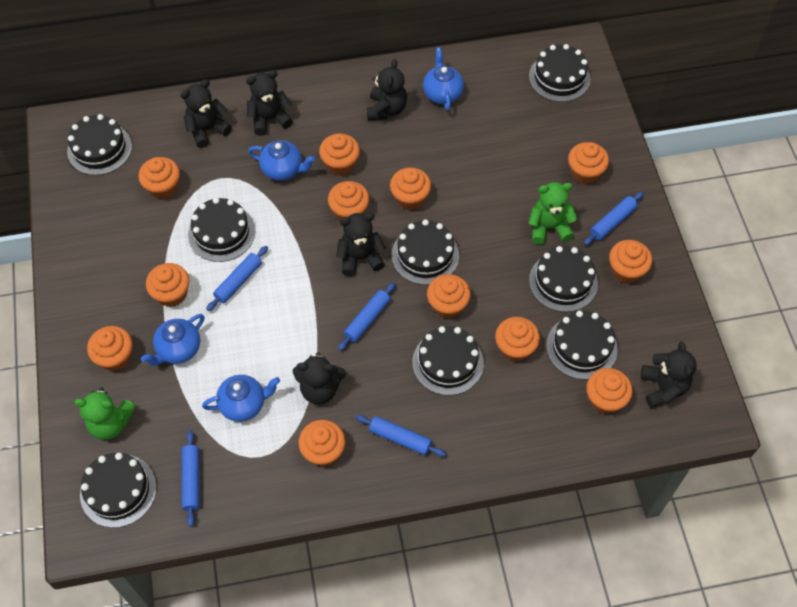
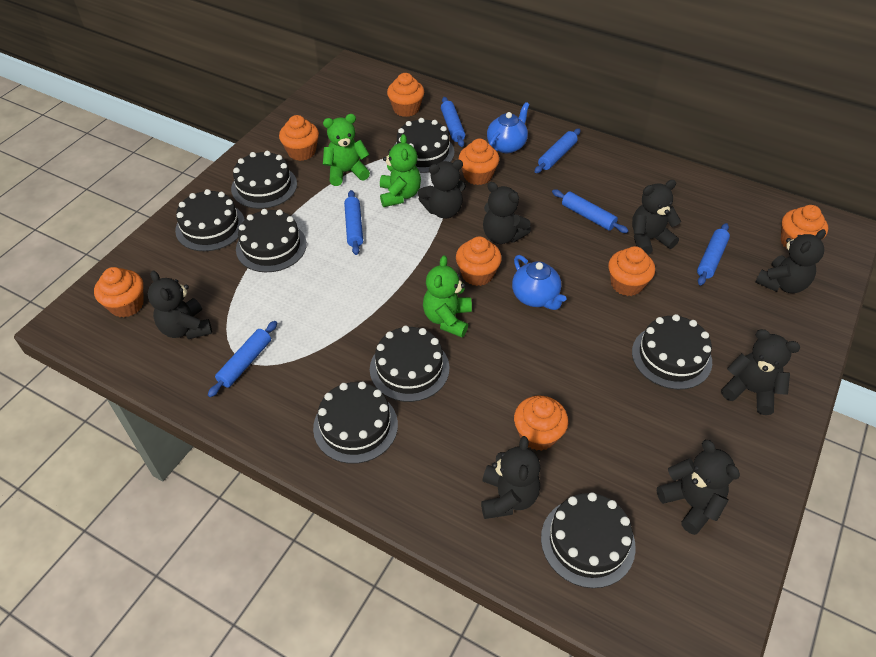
black teddy bear: [180,79,232,148] [246,70,293,136] [293,352,346,404] [336,213,386,276] [367,59,407,120] [641,341,697,408] = 6 -> [148,271,212,339] [418,160,466,219] [481,436,540,519] [483,182,531,244] [632,180,681,255] [657,440,740,535] [721,329,800,415] [755,229,826,293] = 8
blue rolling pin: [182,430,200,527] [206,246,268,311] [338,282,396,351] [355,415,446,457] [584,191,644,245] = 5 -> [208,321,277,397] [344,190,363,255] [441,97,465,147] [535,129,581,173] [552,190,629,233] [697,223,730,285] = 6
blue teapot: [141,314,205,366] [202,375,280,422] [248,140,315,181] [423,47,464,111] = 4 -> [487,102,530,153] [512,255,566,310] = 2
green teddy bear: [74,388,136,440] [529,182,578,244] = 2 -> [323,114,370,186] [380,134,421,207] [423,255,472,337] = 3
orange cupcake: [87,326,132,371] [138,157,180,199] [146,263,190,307] [298,420,346,466] [319,133,360,175] [328,181,369,220] [390,167,431,210] [427,274,471,318] [495,317,540,362] [568,142,609,184] [586,368,633,414] [609,240,652,283] = 12 -> [94,267,143,317] [279,115,319,161] [387,73,424,117] [456,236,502,286] [459,139,499,185] [514,396,568,451] [608,246,655,296] [781,205,828,249] = 8

